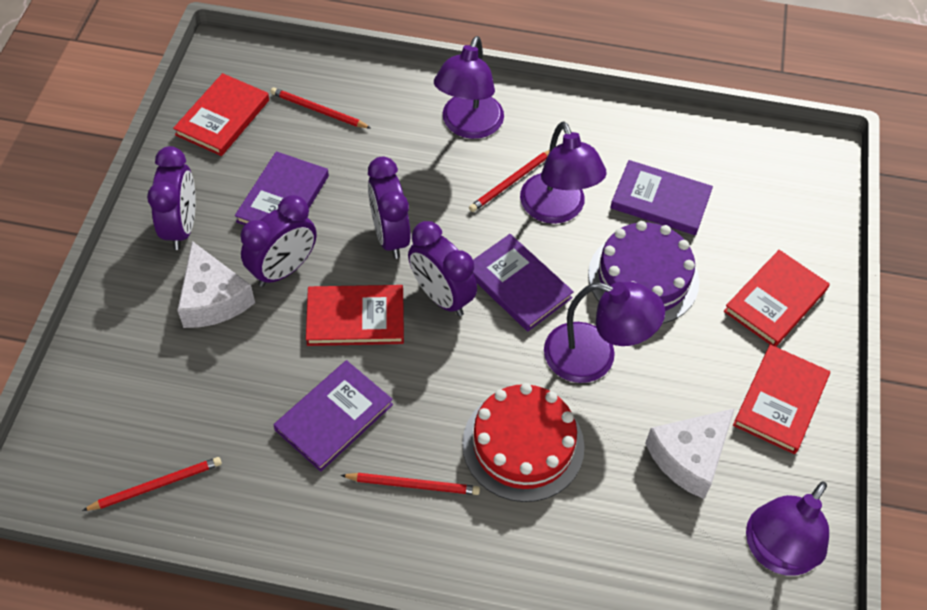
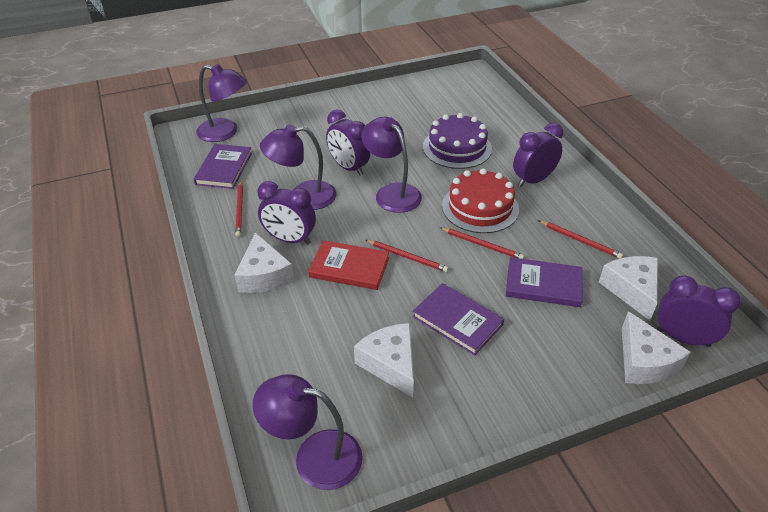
purple book: [235,151,329,225] [274,360,393,472] [473,234,574,331] [610,160,713,235] = 4 -> [194,144,252,189] [413,283,504,356] [506,257,582,307] = 3
red book: [173,73,269,156] [306,285,404,346] [724,250,830,347] [733,345,830,454] = 4 -> [308,240,389,290] = 1
white cheese: [177,241,255,328] [645,408,735,499] = 2 -> [234,232,294,293] [354,323,414,398] [599,256,658,320] [622,311,691,384] = 4

